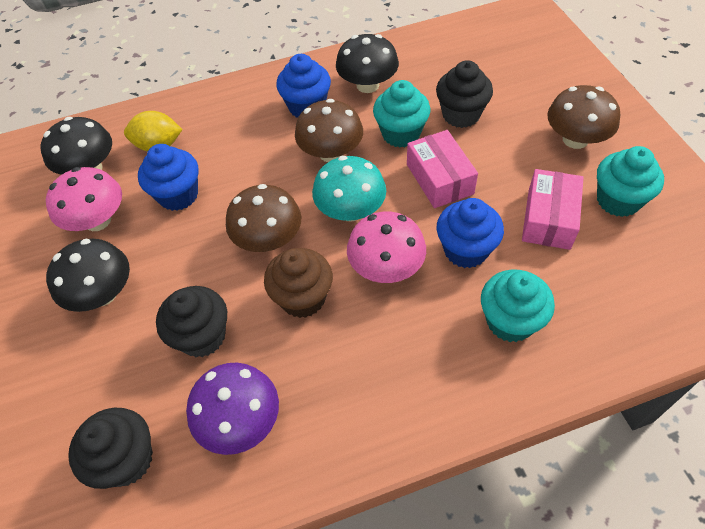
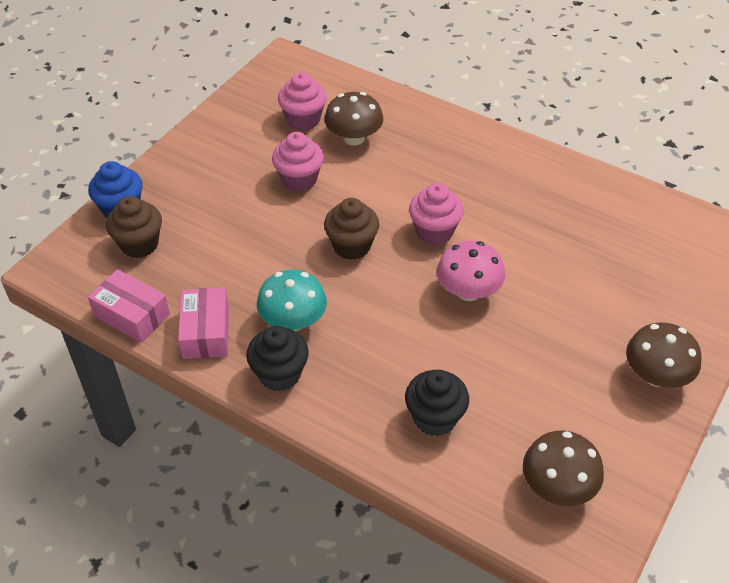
black cupcake: [68,408,153,489] [156,286,227,357] [436,60,493,128] = 3 -> [246,326,309,392] [405,370,469,436] = 2
black mushroom: [41,117,112,175] [46,239,130,312] [336,34,399,93] = 3 -> none = 0
blue cupcake: [138,144,199,211] [276,54,331,118] [437,198,504,268] = 3 -> [88,161,143,218] = 1
brown cupcake: [264,248,333,318] = 1 -> [106,196,162,258] [324,198,379,260] = 2
pink cupcake: none = 0 -> [272,132,324,192] [278,72,327,131] [409,183,464,245] = 3
pink mushroom: [46,167,122,231] [347,212,426,283] = 2 -> [437,241,505,301] = 1
purple mushroom: [186,363,279,455] = 1 -> none = 0
turquoise cupcake: [373,80,431,147] [481,269,555,342] [597,146,664,217] = 3 -> none = 0
yellow lemon: [124,111,183,152] = 1 -> none = 0

